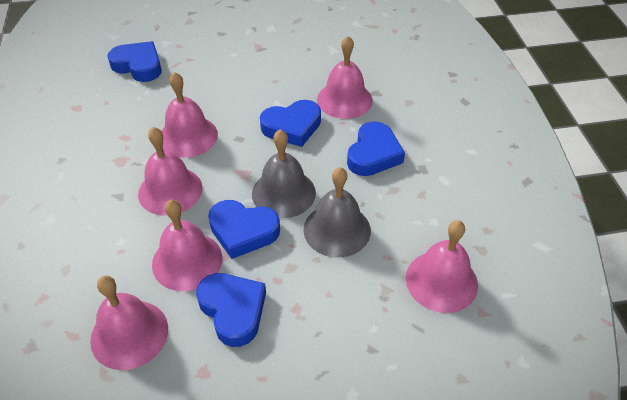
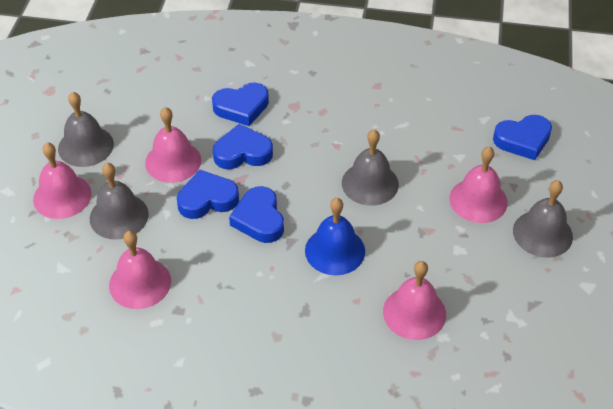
blue bell: none = 0 -> [305,198,365,275] = 1
grey bell: [252,129,316,218] [303,167,371,258] = 2 -> [58,92,114,167] [90,163,149,240] [342,129,399,206] [513,180,573,258] = 4
pink bell: [90,276,168,370] [138,127,203,216] [152,200,222,291] [162,72,218,158] [317,36,373,119] [406,220,478,313] = 6 -> [33,142,92,219] [109,231,171,309] [145,107,201,183] [383,261,446,340] [449,146,508,223] = 5

